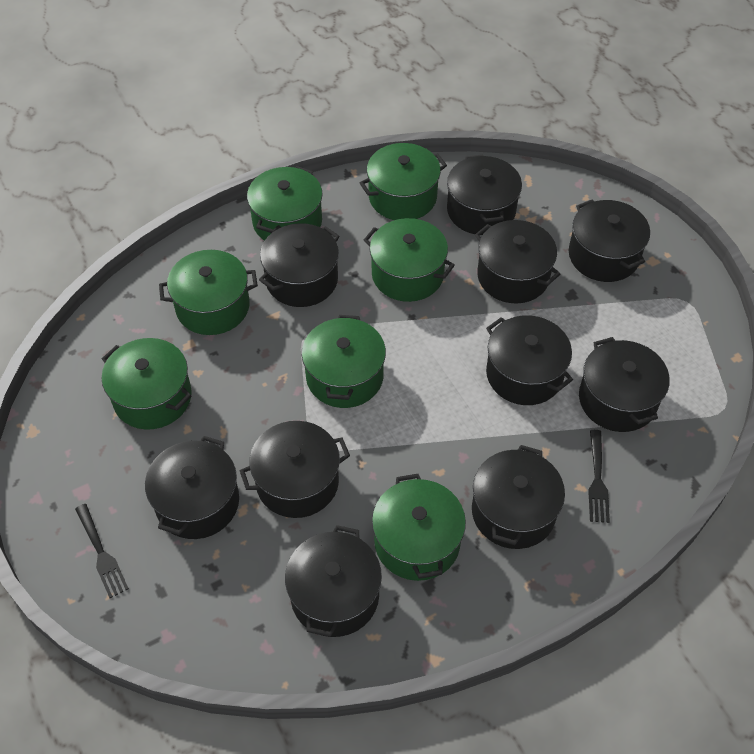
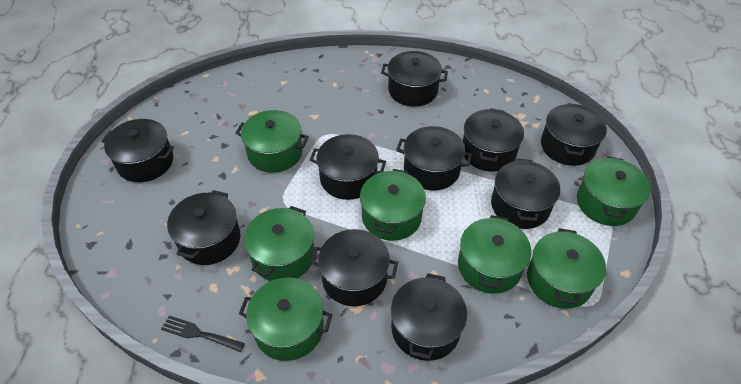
black fork: [75,504,129,598] [588,430,610,523] = 2 -> [161,316,245,352] = 1

